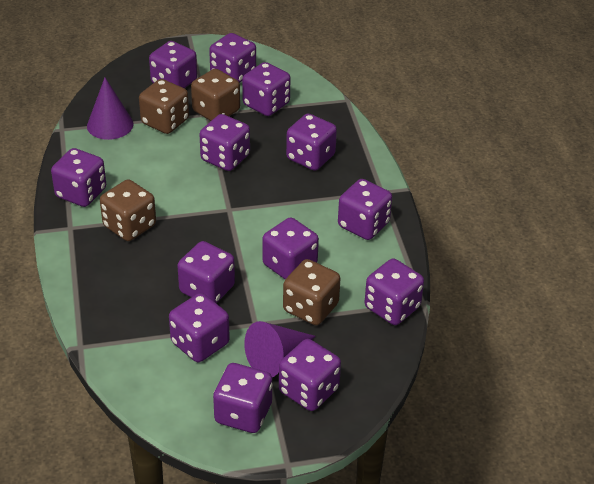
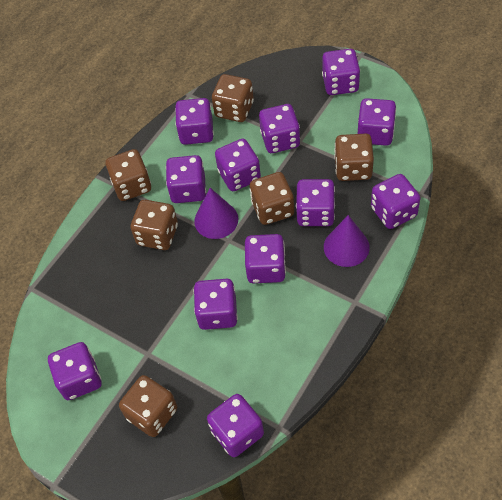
brown dice: [100,179,156,241] [139,79,189,134] [191,69,240,121] [283,259,341,325] = 4 -> [106,149,151,201] [119,375,177,437] [130,200,178,250] [212,74,254,122] [250,172,294,225] [334,134,374,181] = 6
purple dice: [51,148,106,207] [149,41,197,88] [169,293,230,362] [177,241,235,303] [199,114,250,171] [209,33,256,83] [213,363,273,433] [242,62,290,116] [263,217,319,279] [279,339,341,411] [286,114,337,171] [338,179,392,240] [365,258,424,325] = 13 -> [48,342,102,400] [166,155,206,203] [175,98,214,145] [194,279,238,330] [207,394,264,457] [215,139,261,191] [245,234,286,283] [259,104,300,153] [296,179,335,226] [322,49,360,95] [358,98,396,146] [371,174,420,229] = 12

